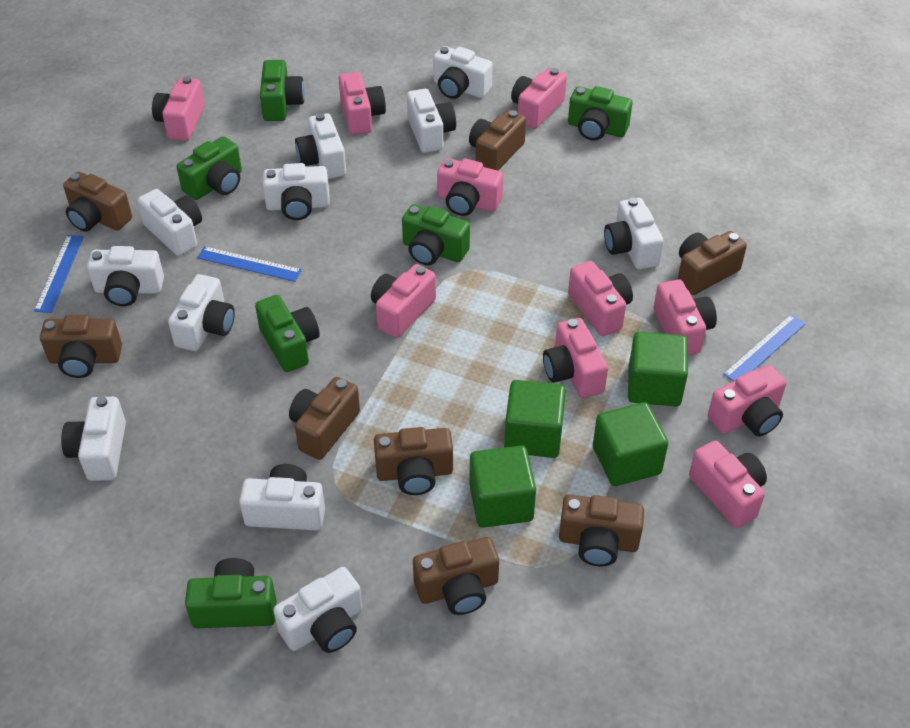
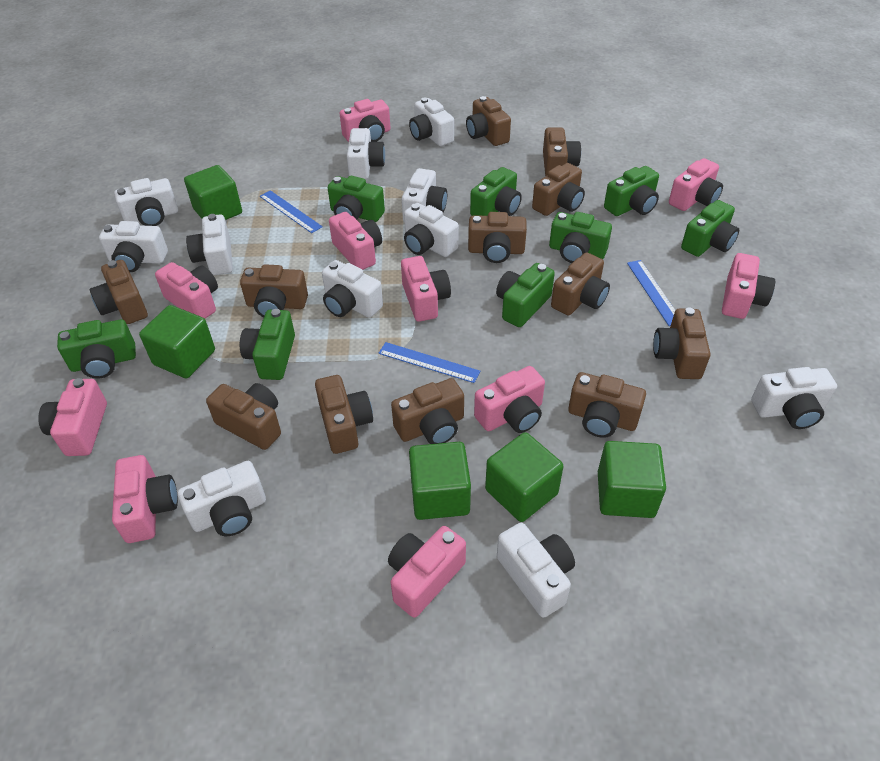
brown camera: [40,315,122,378] [63,172,132,232] [289,377,360,460] [374,427,453,495] [413,537,499,615] [469,110,526,171] [559,494,644,567] [677,231,747,295] = 8 -> [90,260,148,324] [206,383,281,450] [240,265,308,317] [315,375,373,454] [391,378,464,444] [466,96,511,146] [468,212,527,263] [532,163,585,216] [543,127,581,176] [551,252,610,316] [568,372,646,438] [653,307,710,379] = 12
green camera: [177,136,242,200] [185,558,277,628] [255,295,320,372] [260,60,305,121] [402,204,470,265] [568,86,632,141] = 6 -> [57,319,136,379] [240,309,295,380] [328,176,385,222] [470,167,522,216] [496,263,555,327] [549,212,612,263] [604,166,659,216] [681,200,739,257] = 8
green cube: [469,446,536,528] [504,380,566,458] [593,402,668,486] [628,332,688,407] = 4 -> [139,305,215,378] [184,165,242,220] [409,442,471,520] [485,432,564,522] [598,441,666,518] = 5

